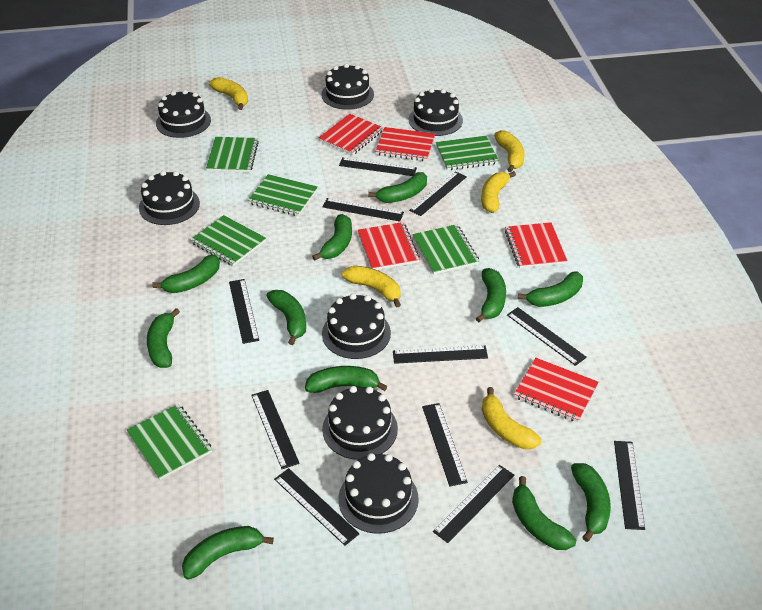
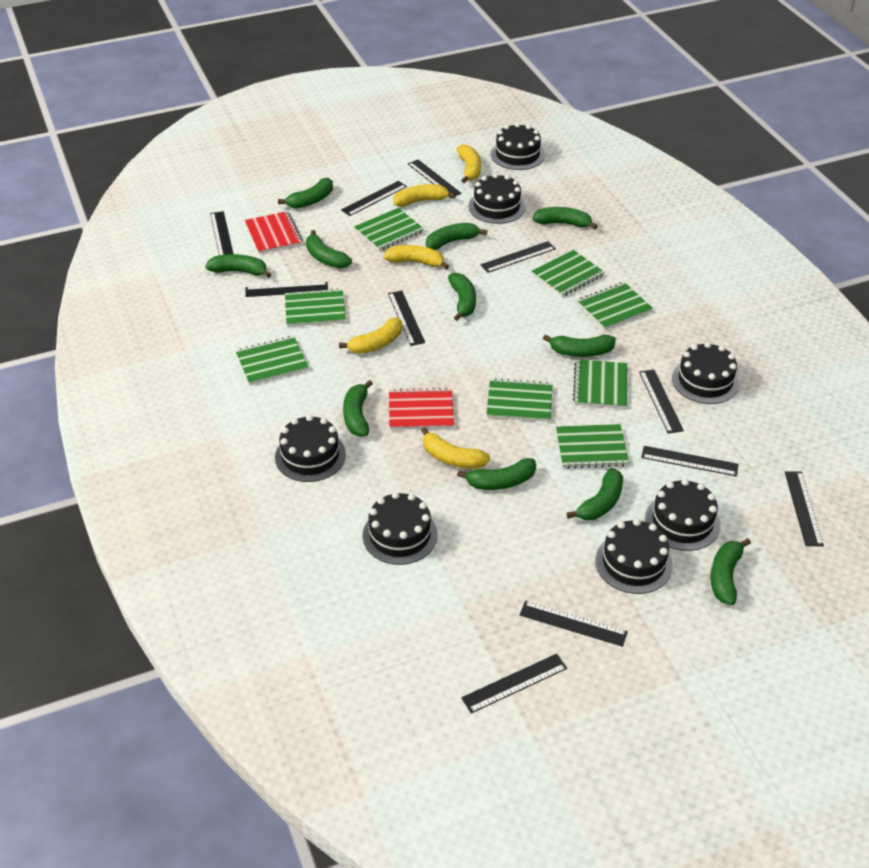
green notebook: [126,404,212,480] [190,215,266,266] [206,137,259,173] [248,174,318,216] [413,224,479,274] [436,136,499,170] = 6 -> [235,336,308,385] [285,288,346,327] [354,208,424,251] [486,378,553,422] [532,250,605,297] [556,424,629,469] [573,359,627,409] [577,282,653,330] = 8
red notebook: [319,114,383,155] [358,222,420,270] [375,127,435,161] [505,222,567,268] [514,358,599,423] = 5 -> [245,211,302,254] [389,388,454,430] = 2

